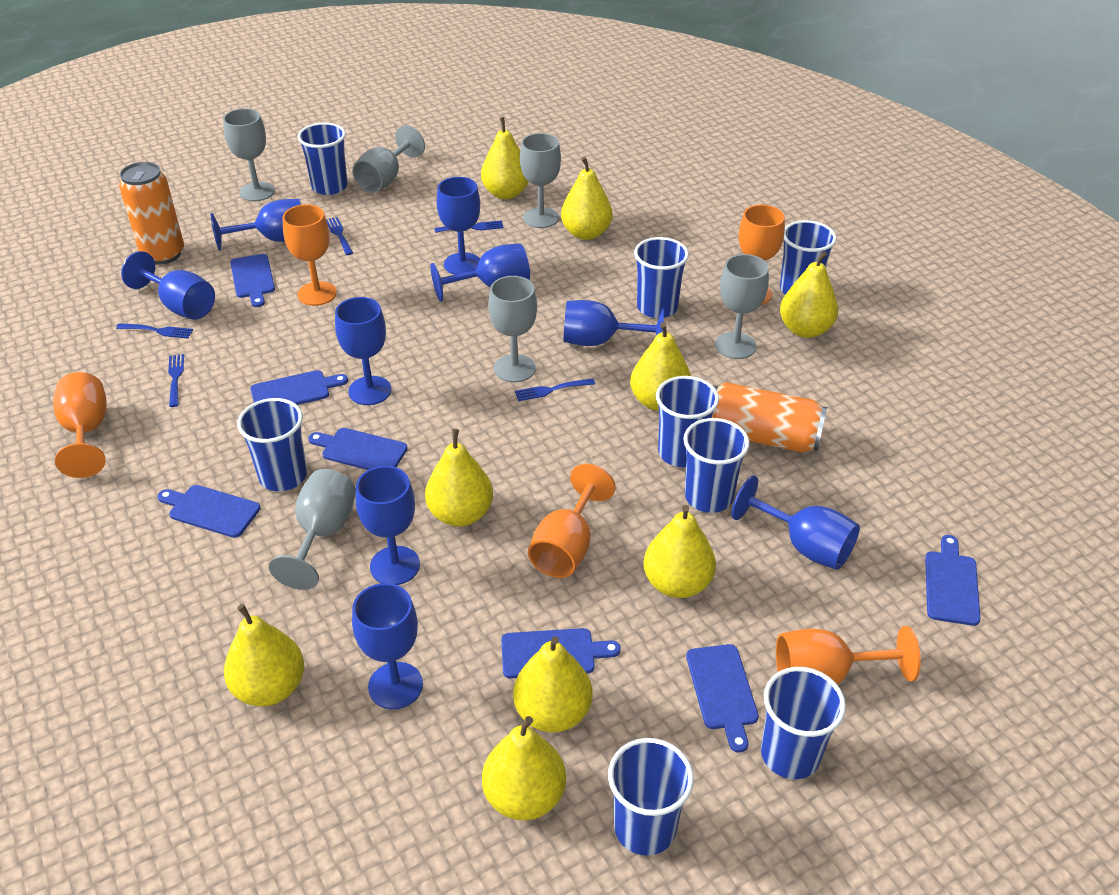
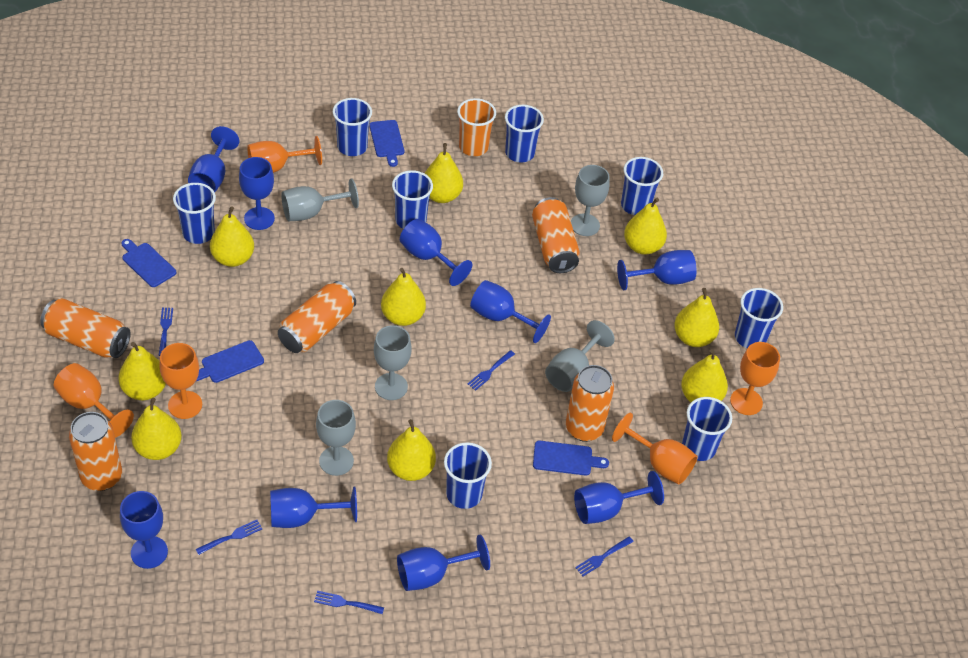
blue cutting board: [157,485,260,538] [230,254,275,307] [250,370,348,405] [308,428,408,470] [501,628,621,678] [686,644,759,753] [925,535,981,626] = 7 -> [121,239,176,287] [196,340,264,383] [369,120,404,167] [533,441,609,476] = 4
grey goblet: [223,108,275,201] [269,469,356,590] [352,125,425,193] [488,276,537,382] [520,133,561,228] [715,254,769,359] = 6 -> [281,178,359,221] [316,400,356,476] [374,325,412,400] [545,320,615,392] [571,165,610,236] = 5
orange can: [119,162,184,265] [712,382,827,452] = 2 -> [40,298,131,358] [69,412,122,491] [278,281,356,353] [532,197,580,273] [566,365,614,442] = 5
orange cup: none = 0 -> [457,98,496,156] = 1

